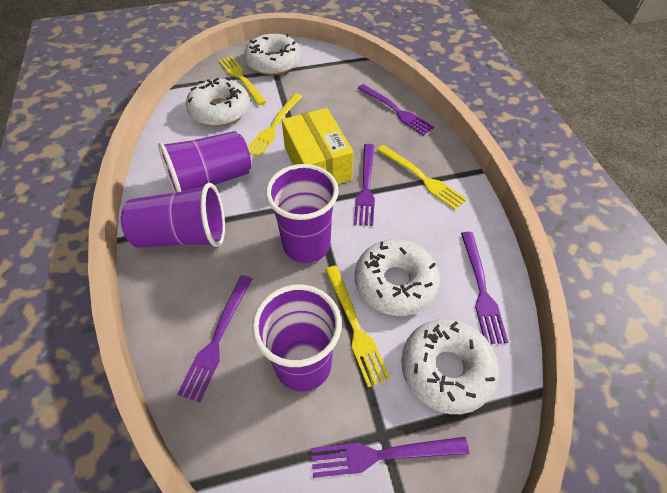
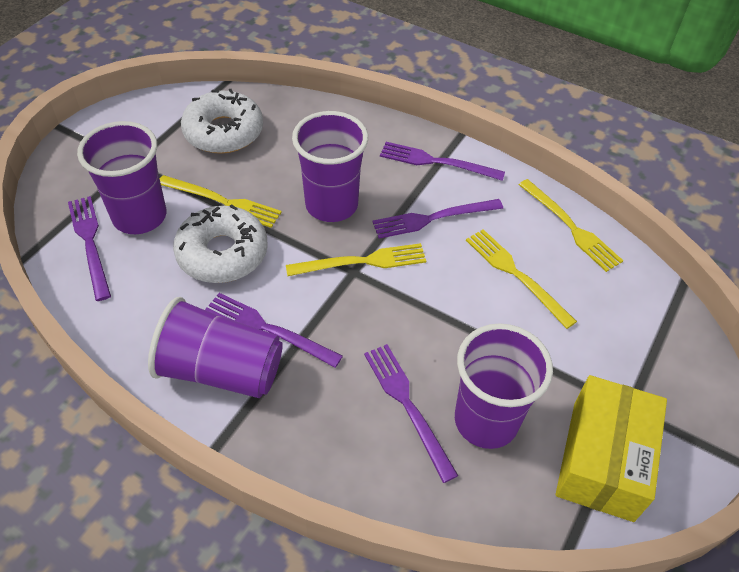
white donut: [186,77,250,126] [244,33,301,75] [355,239,440,316] [401,319,499,414] = 4 -> [173,204,268,283] [181,89,263,154] = 2

